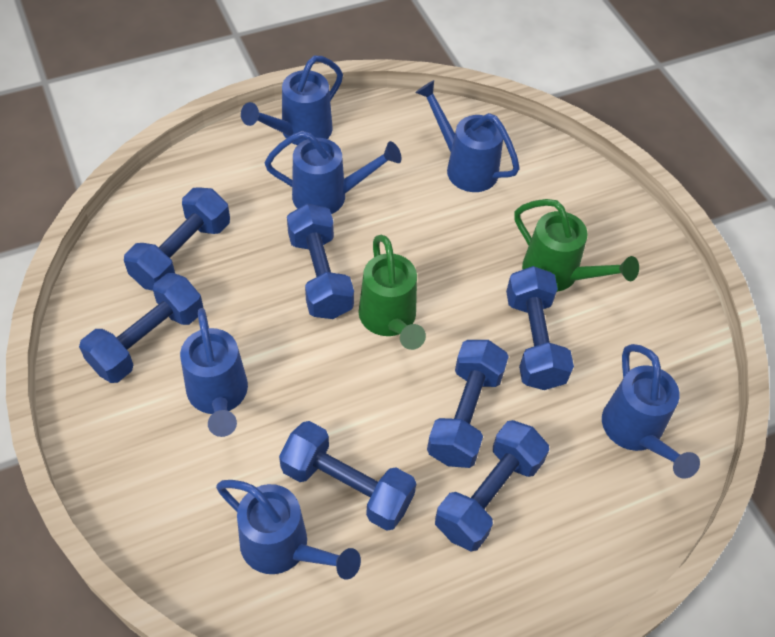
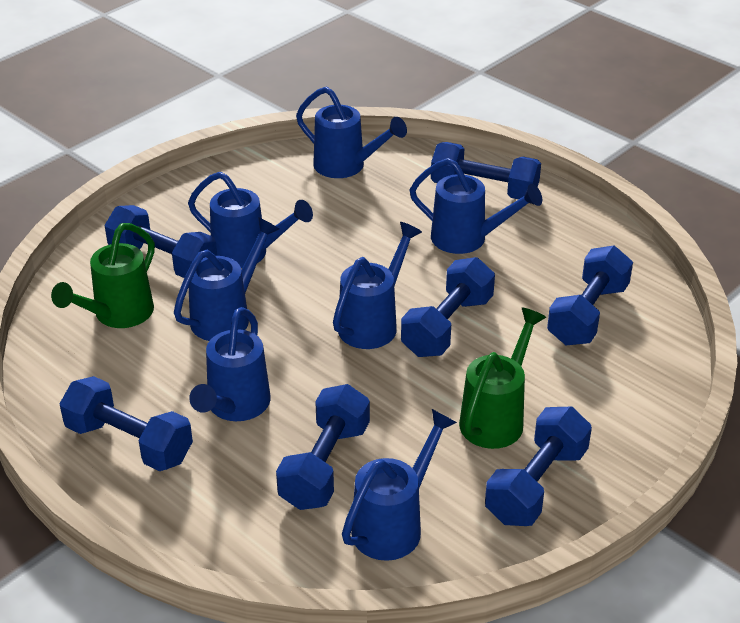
blue watering can: [180,308,248,437] [216,480,361,580] [241,56,343,145] [265,131,402,214] [415,80,520,192] [602,344,700,479] = 6 -> [174,217,279,341] [188,172,313,268] [189,307,271,421] [296,87,407,178] [333,222,422,349] [342,409,457,561] [410,158,542,254] = 7

